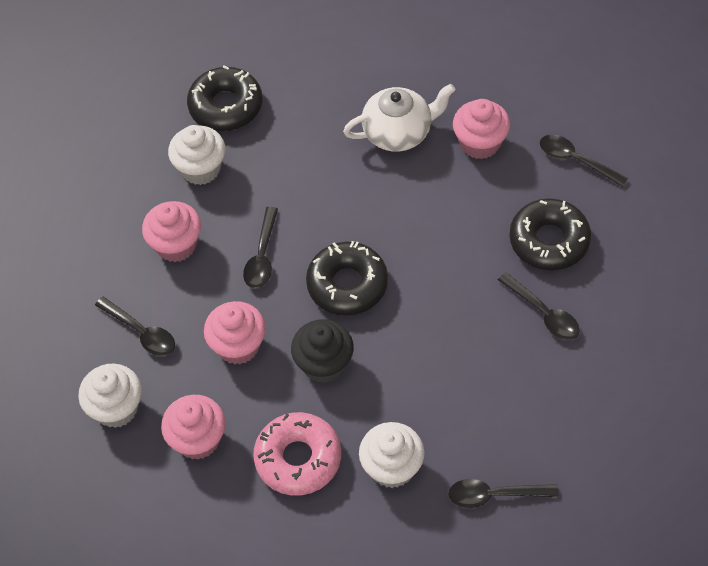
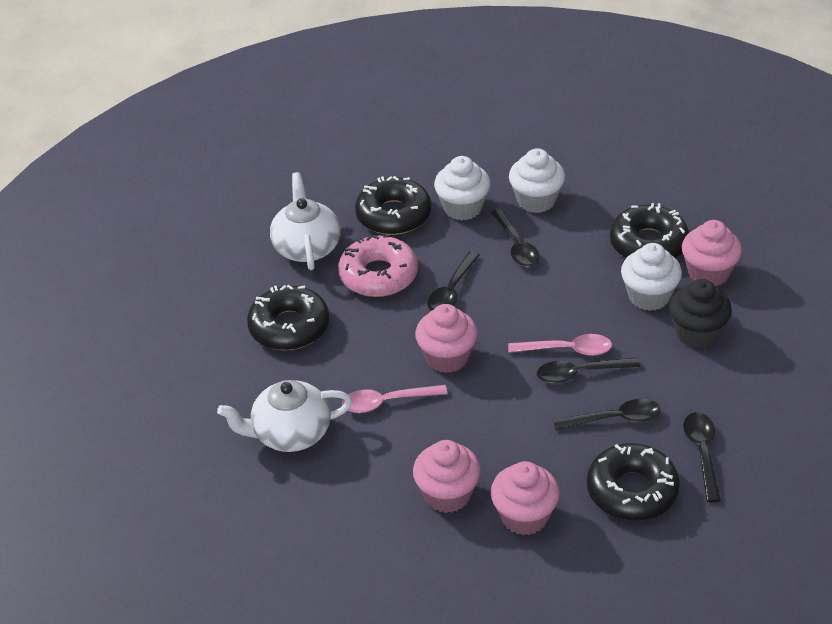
black donut: [187,66,263,131] [306,241,388,315] [509,198,591,270] = 3 -> [247,285,329,350] [355,176,431,235] [587,443,680,521] [610,203,689,258] = 4
pink spoon: none = 0 -> [342,385,448,413] [508,334,612,356] = 2
white teapot: [343,84,455,152] = 1 -> [217,380,352,452] [270,172,341,270] = 2

